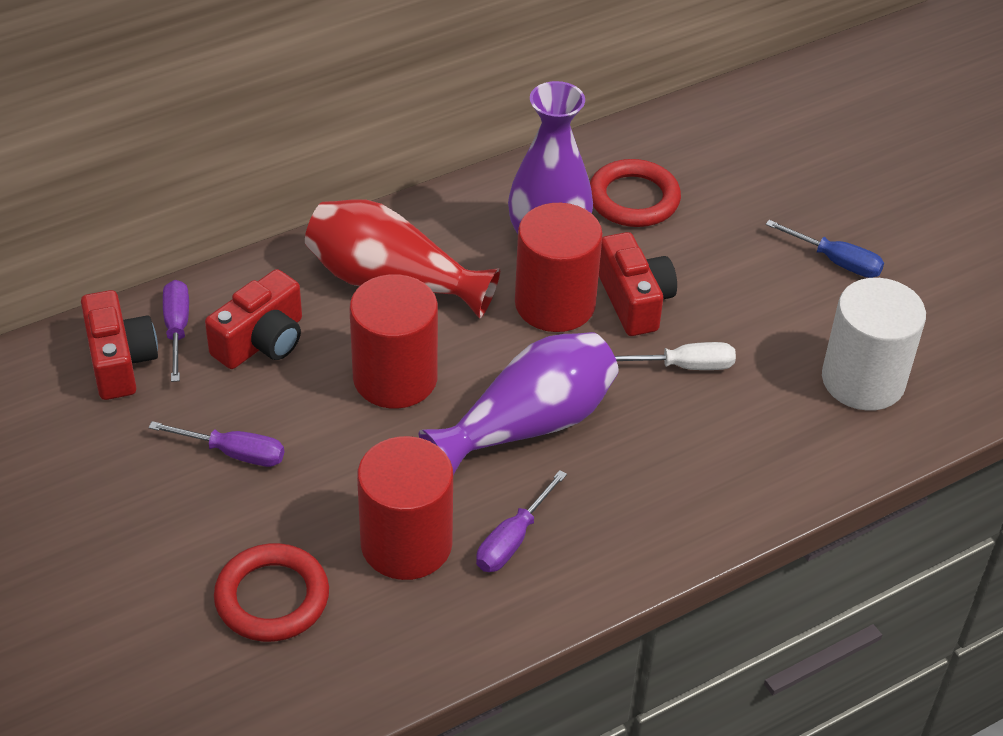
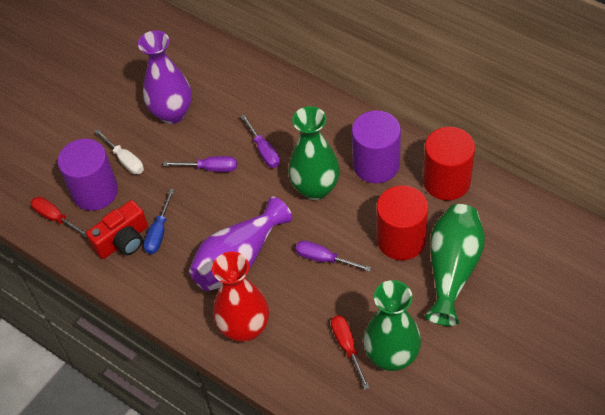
green vase: none = 0 -> [288,106,340,200] [363,280,421,371] [425,204,485,326] = 3
purple cylinder: none = 0 -> [58,139,118,211] [352,110,401,183] = 2
red camera: [81,290,158,400] [205,269,302,369] [599,232,677,336] = 3 -> [86,200,148,259] = 1
red cylinder: [349,274,438,408] [357,436,453,580] [515,203,603,332] = 3 -> [377,185,429,260] [423,127,475,200] = 2
red ring: [214,543,329,642] [590,159,681,227] = 2 -> none = 0
red screwdriver: none = 0 -> [31,197,87,238] [331,315,370,390] = 2
white cylinder: [822,278,926,411] = 1 -> none = 0

